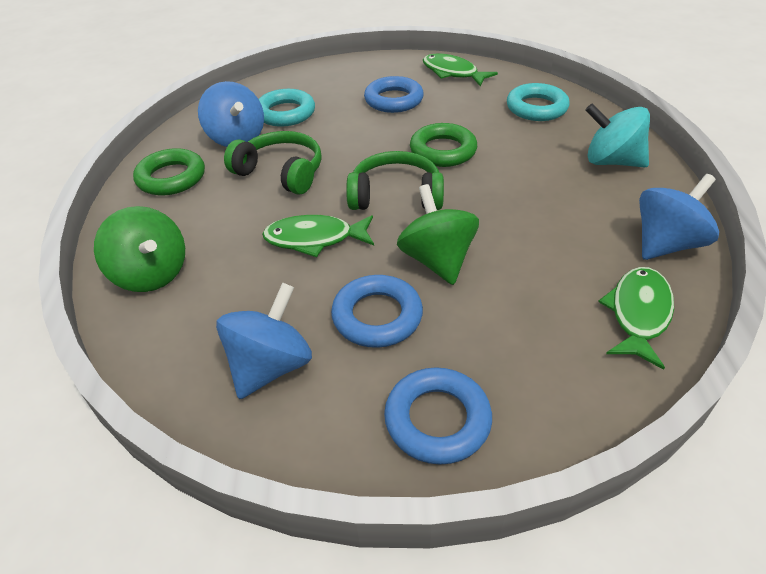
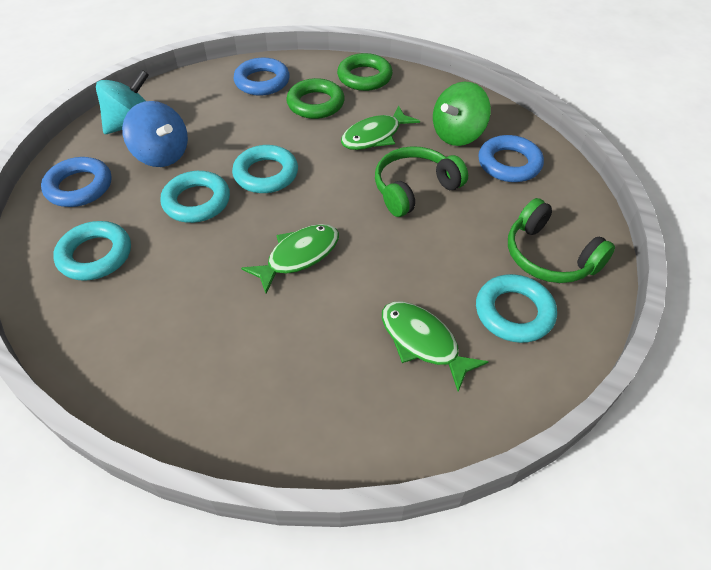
blue spinning top: [198,81,264,147] [216,282,312,399] [639,174,719,260] = 3 -> [122,101,188,167] = 1
green spinning top: [94,206,185,292] [397,184,479,285] = 2 -> [433,82,491,146] = 1
turquoise ring: [259,89,315,127] [507,83,570,121] = 2 -> [53,221,131,281] [160,171,230,223] [232,145,298,193] [476,274,557,343] = 4

